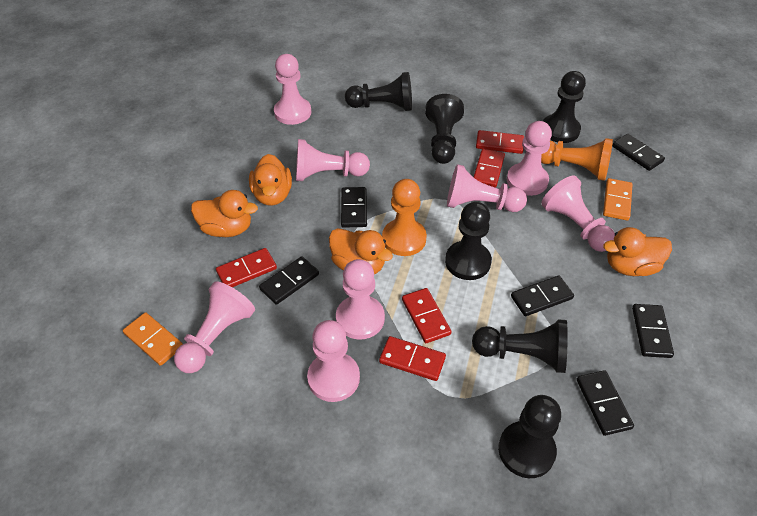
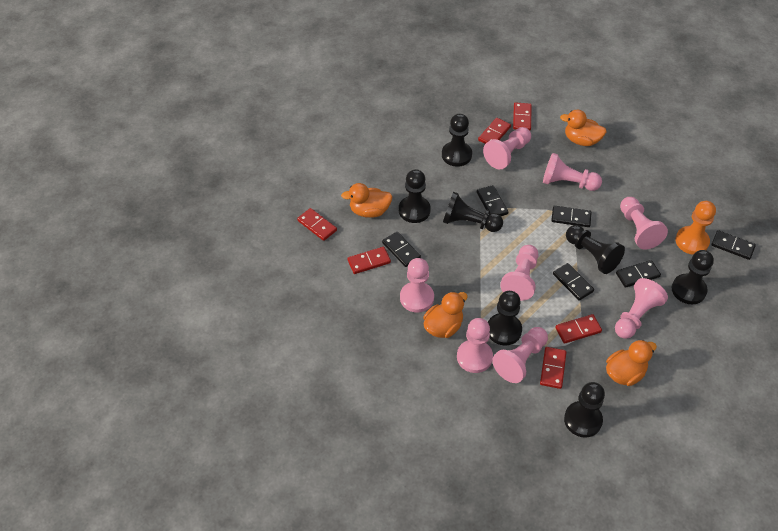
black pawn: [345,72,412,111] [425,94,464,164] [445,202,492,280] [472,320,568,373] [498,395,561,478] [543,71,586,143] = 6 -> [399,169,431,223] [442,114,472,167] [443,192,503,232] [488,291,522,345] [564,382,605,438] [566,225,625,274] [671,250,714,304] = 7
orange domino: [123,312,183,366] [603,178,633,221] = 2 -> none = 0
orange pawn: [382,179,427,256] [541,138,613,181] = 2 -> [675,201,716,254] = 1
red domino: [216,248,277,287] [379,336,446,381] [402,288,452,343] [474,149,505,188] [476,130,524,154] = 5 -> [297,208,337,241] [347,247,391,274] [478,118,511,144] [513,102,532,130] [540,347,566,389] [555,314,602,344] = 6

